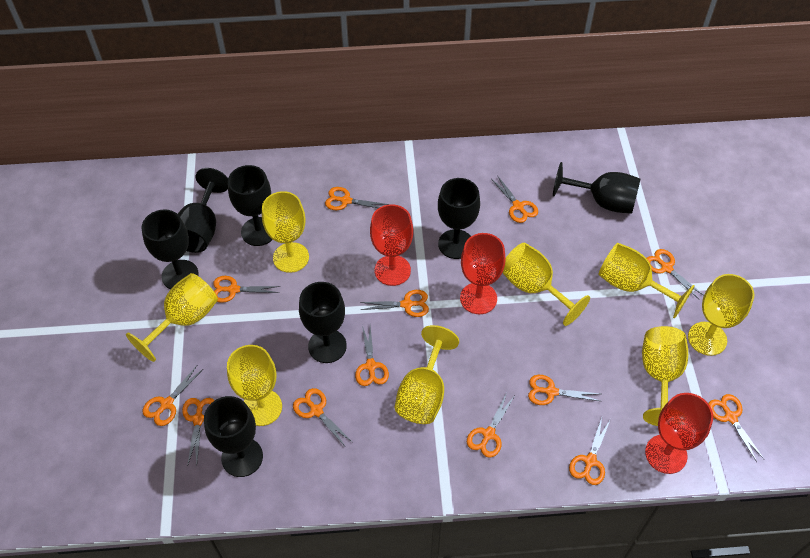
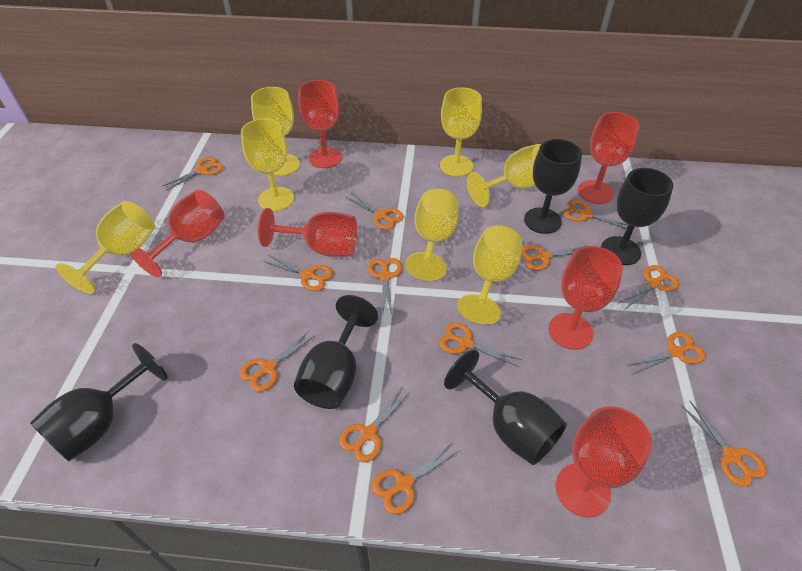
black goblet: [141,209,199,289] [178,168,228,253] [204,396,263,477] [228,165,273,246] [299,282,347,363] [438,178,480,259] [553,162,640,214] = 7 -> [30,343,168,462] [294,295,378,409] [444,349,567,465] [524,139,582,234] [601,168,674,265] = 5
red goblet: [370,204,413,286] [460,233,505,314] [645,393,713,474] = 3 -> [128,190,224,277] [258,208,357,257] [298,80,342,168] [549,246,623,350] [556,406,652,517] [578,112,640,204] = 6
yellow goblet: [126,273,218,362] [227,345,282,426] [262,191,309,273] [395,325,459,424] [502,243,590,326] [598,243,695,318] [642,326,688,426] [688,274,754,356] = 8 -> [55,201,155,294] [241,119,294,211] [251,87,300,176] [405,188,459,281] [440,87,482,177] [457,225,522,324] [467,144,541,207] = 7

